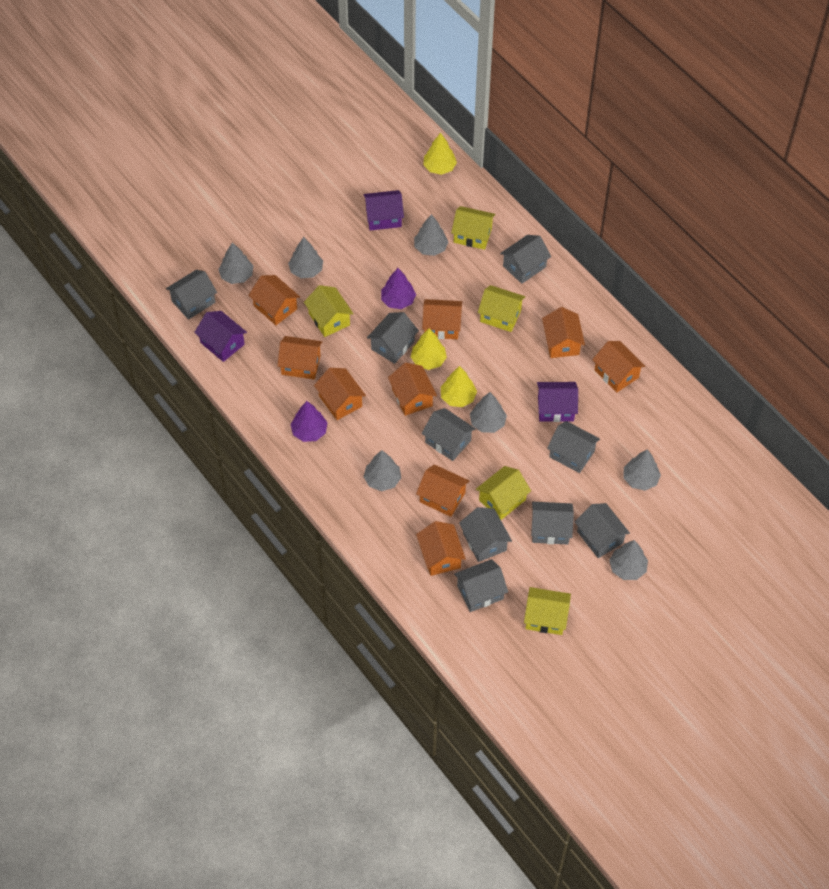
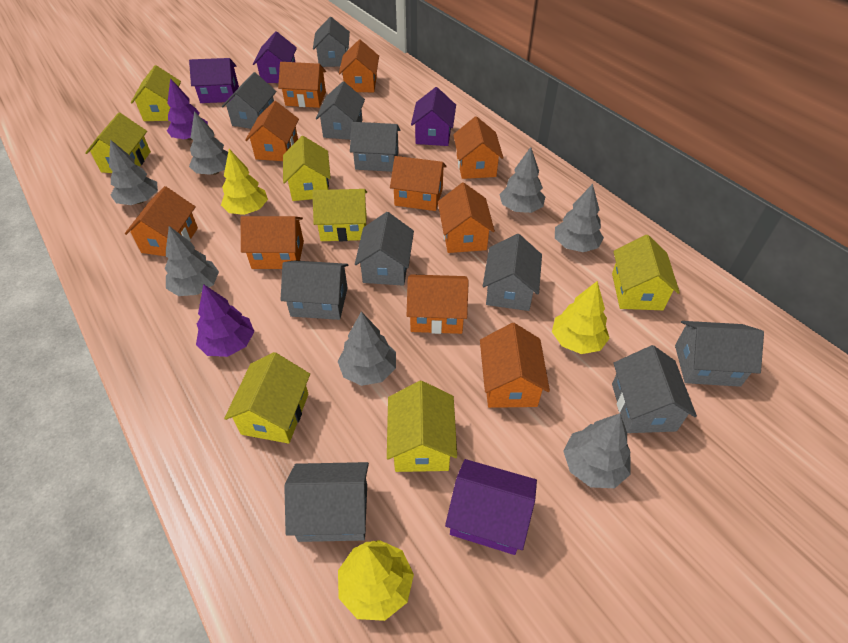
grey house: [166,270,217,320] [367,312,419,364] [422,408,476,461] [454,559,508,612] [459,507,512,562] [500,235,551,284] [531,502,574,544] [547,421,600,473] [575,503,630,558] = 9 -> [222,72,276,129] [281,260,348,320] [284,462,369,542] [313,17,350,67] [316,82,365,140] [350,122,401,172] [355,212,414,286] [483,234,542,311] [612,345,697,433] [675,321,764,387] = 10
orange house: [248,275,300,325] [277,336,322,379] [314,368,366,420] [388,363,437,416] [416,464,469,517] [416,521,466,576] [422,299,462,339] [542,307,585,358] [592,341,645,393] = 9 -> [125,186,198,256] [241,216,304,269] [245,101,299,161] [278,62,326,108] [339,40,379,92] [390,156,447,211] [407,274,469,334] [438,182,495,253] [453,116,504,179] [480,323,550,408] = 10
purple house: [194,311,247,362] [363,190,404,230] [537,382,578,422] = 3 -> [189,58,239,103] [253,31,297,83] [411,87,456,146] [445,459,537,555] = 4
yellow house: [304,285,354,337] [451,206,495,250] [476,466,531,520] [478,285,525,332] [524,587,571,635] = 5 -> [85,113,151,173] [131,65,181,121] [224,352,310,444] [283,136,331,201] [312,189,367,241] [387,381,457,472] [612,235,680,310] = 7

